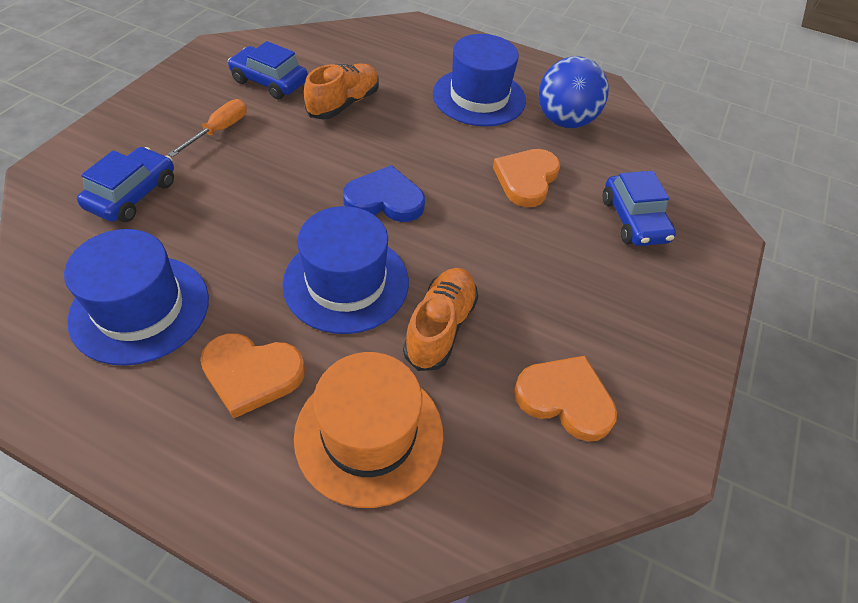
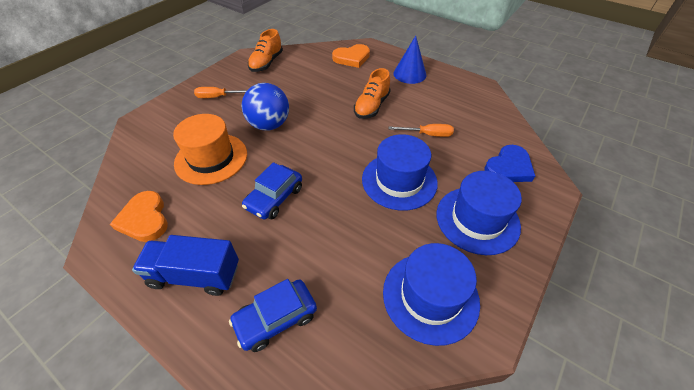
blue car: [77,147,174,222] [228,41,308,99] [602,171,676,246] = 3 -> [229,279,317,352] [242,162,302,219] = 2
blue cone: none = 0 -> [393,36,426,84] = 1
blue truck: none = 0 -> [132,235,239,296] = 1
orange heart: [200,333,305,418] [493,149,560,207] [514,356,617,442] = 3 -> [110,191,168,242] [332,44,370,68] = 2
orange screwdriver: [168,99,247,157] = 1 -> [194,87,247,98] [389,124,454,137] = 2

